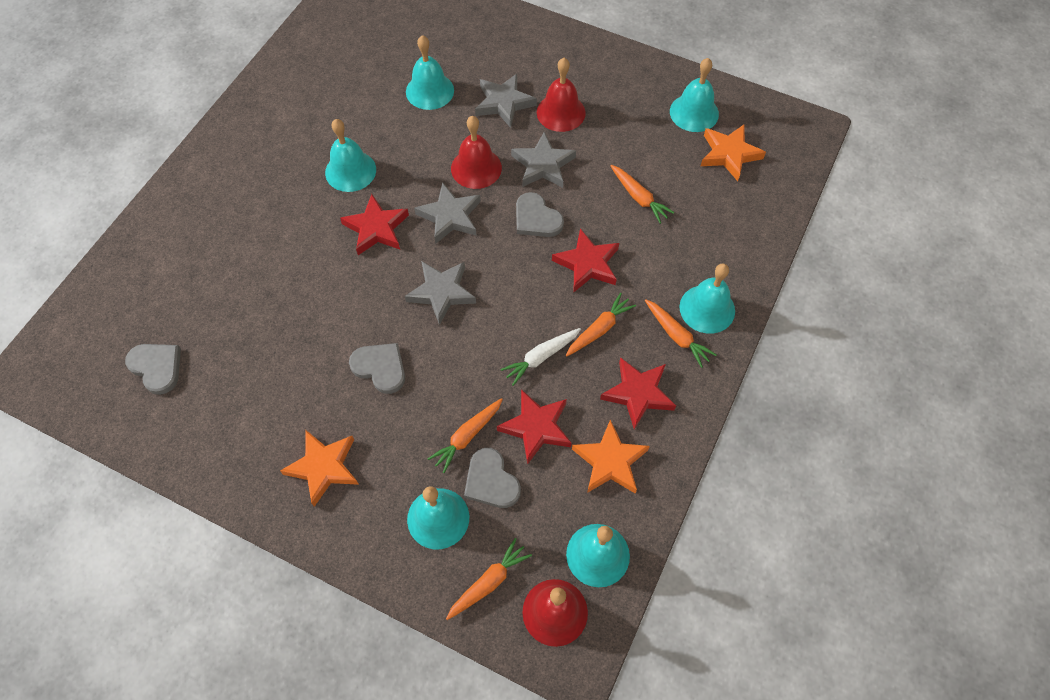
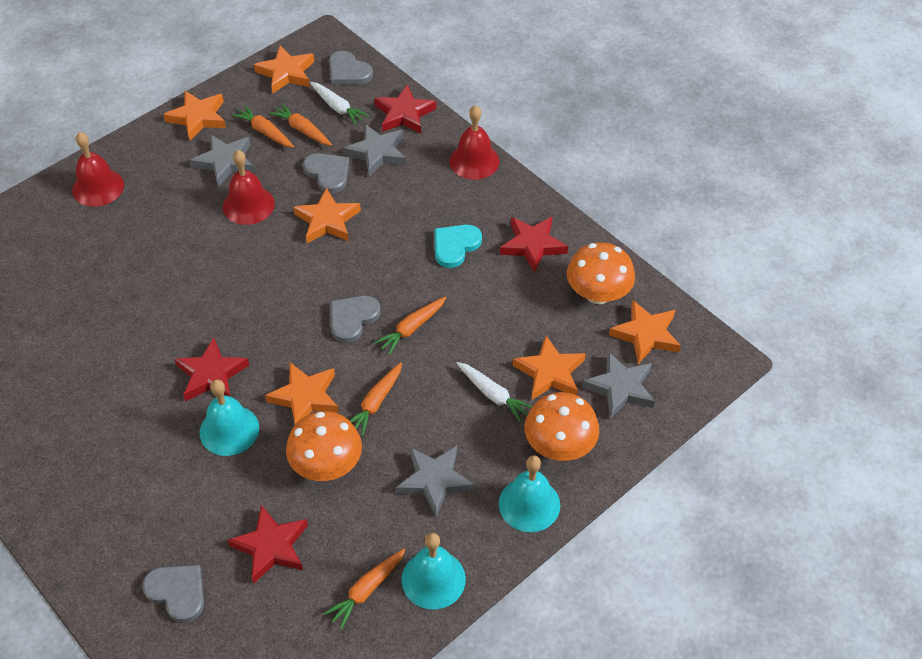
orange mushroom: none = 0 -> [286,411,362,481] [525,392,599,461] [567,242,635,304] = 3
orange star: [280,430,359,507] [572,420,650,494] [701,125,766,181] = 3 -> [163,91,226,141] [254,46,314,93] [265,362,339,424] [293,188,361,243] [513,336,585,400] [609,300,681,364] = 6
turquoise bell: [325,119,376,192] [406,35,454,110] [407,486,469,549] [566,524,630,587] [670,58,719,132] [679,264,735,334] = 6 -> [200,379,259,456] [402,533,466,609] [499,456,560,532] = 3
turquoise heart: none = 0 -> [435,225,482,268] = 1
white carrot: [500,328,581,386] = 1 -> [310,82,369,125] [456,362,532,422] = 2

